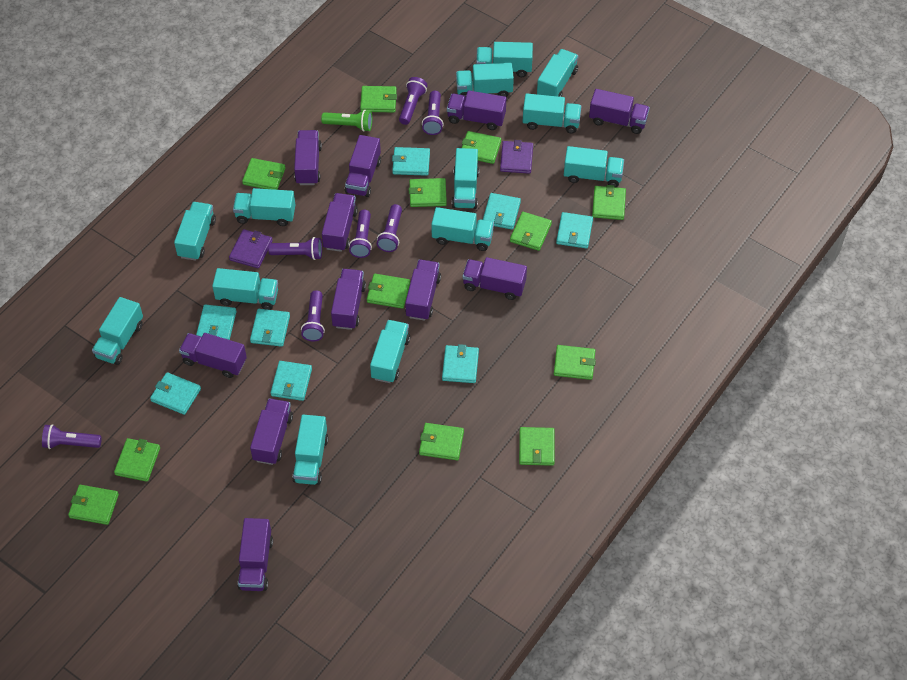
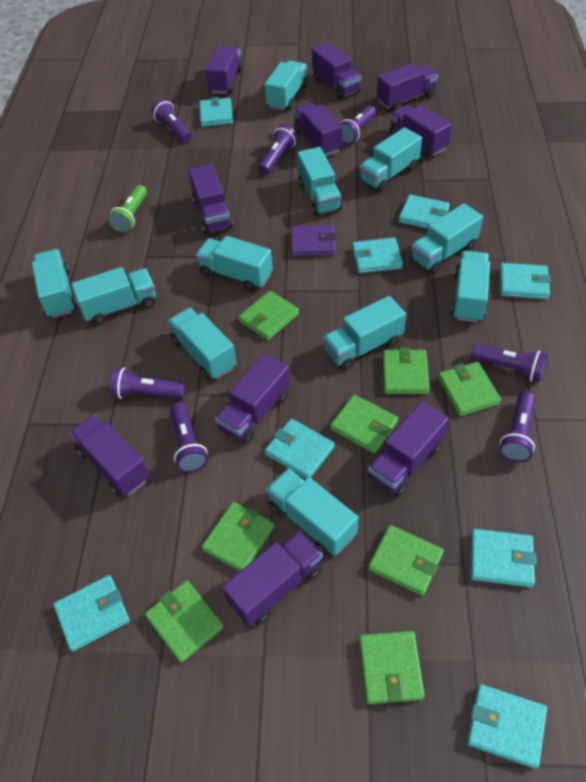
green wallet: [68,485,119,525] [114,438,160,482] [242,158,286,190] [360,86,397,112] [367,274,410,309] [409,178,447,207] [419,423,464,460] [462,131,501,164] [510,212,552,251] [519,427,555,466] [554,345,596,380] [592,185,626,220] = 12 -> [145,580,224,663] [202,502,274,571] [238,291,299,340] [330,395,398,453] [359,631,425,704] [368,525,444,596] [383,347,430,394] [438,362,501,416] = 8
purple truck: [179,333,247,378] [237,518,273,591] [250,398,293,465] [294,130,322,185] [322,193,358,252] [331,269,366,330] [345,135,381,197] [405,260,441,321] [447,90,506,130] [462,257,527,300] [589,89,650,134] = 11 -> [70,415,150,496] [189,164,233,234] [205,46,243,94] [215,353,291,444] [222,530,323,627] [294,103,343,156] [312,42,361,99] [368,401,449,497] [377,63,438,111] [389,105,452,157] = 10
purple wallet: [229,229,273,268] [500,140,533,174] = 2 -> [291,225,336,257] = 1
turquoise truck: [92,297,143,365] [174,202,216,261] [212,268,278,310] [233,188,295,226] [292,415,328,485] [370,320,411,383] [431,207,494,251] [452,148,479,209] [456,63,514,97] [476,42,533,77] [523,93,581,133] [537,49,578,97] [564,146,624,187] = 13 -> [32,249,77,318] [71,267,156,325] [168,308,237,379] [196,236,273,291] [265,61,308,111] [266,468,358,556] [297,147,342,216] [323,296,406,370] [359,127,422,192] [411,203,483,274] [451,251,490,322] = 11

